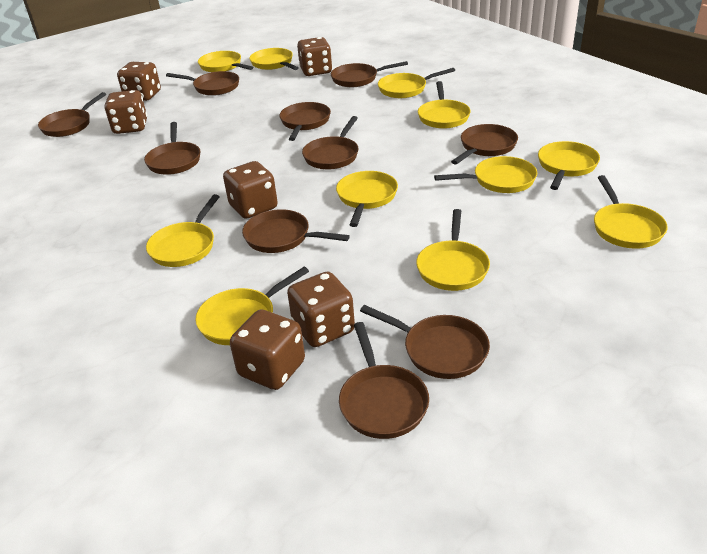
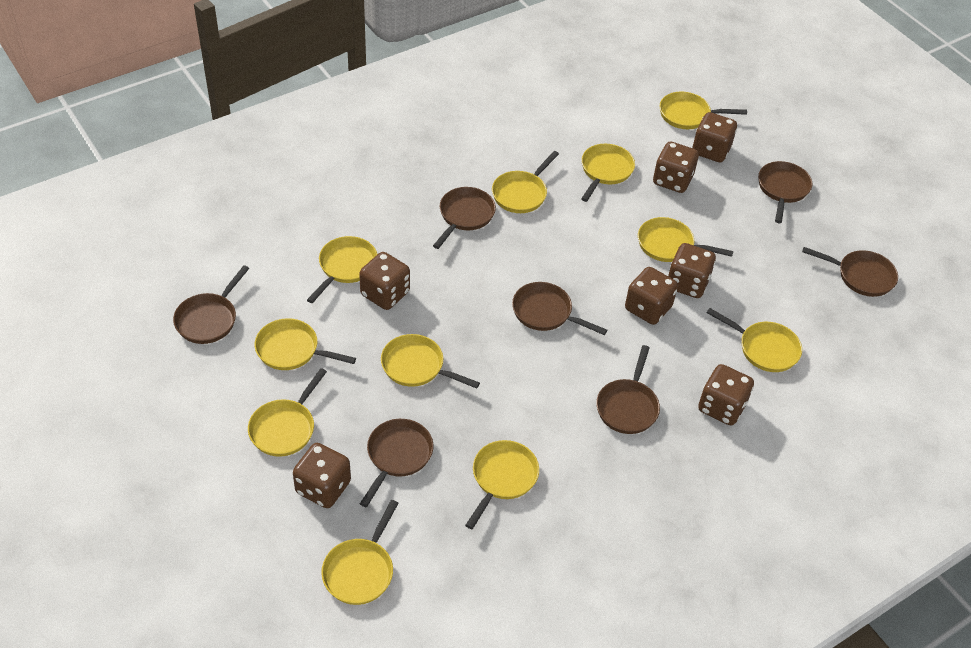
brown dice: [104,90,147,134] [117,62,161,101] [223,161,278,219] [230,310,305,390] [287,272,355,347] [297,37,332,76] = 6 -> [293,443,351,508] [359,252,410,310] [625,267,678,325] [653,142,699,193] [668,243,716,298] [692,112,737,162] [698,364,754,425] = 7
brown pan: [38,92,106,137] [144,122,201,175] [166,71,239,96] [242,209,350,253] [279,102,331,141] [302,116,359,169] [331,61,408,87] [339,322,429,439] [360,305,490,379] [451,124,518,165] = 10 -> [173,265,249,344] [360,419,433,507] [433,187,496,249] [512,282,607,335] [596,345,660,434] [758,161,812,223] [802,247,898,297] = 7

